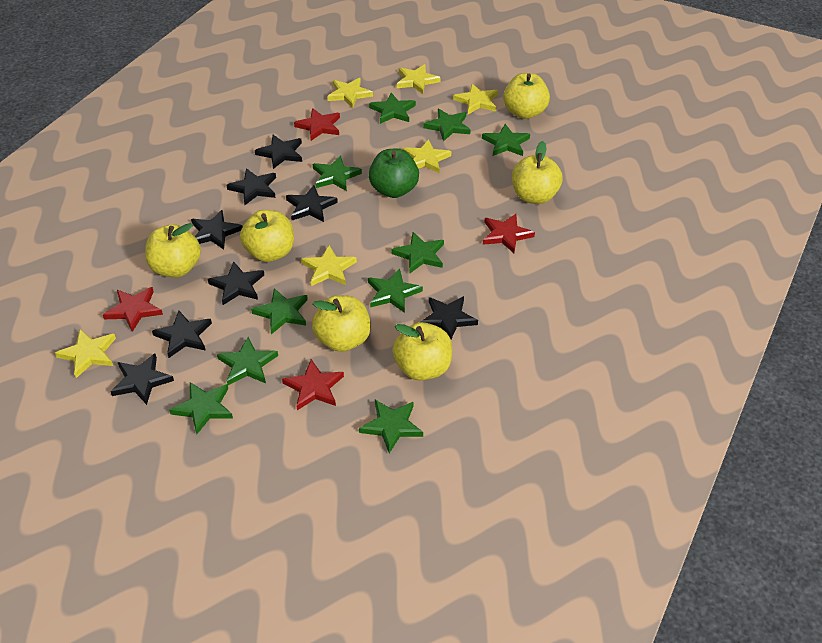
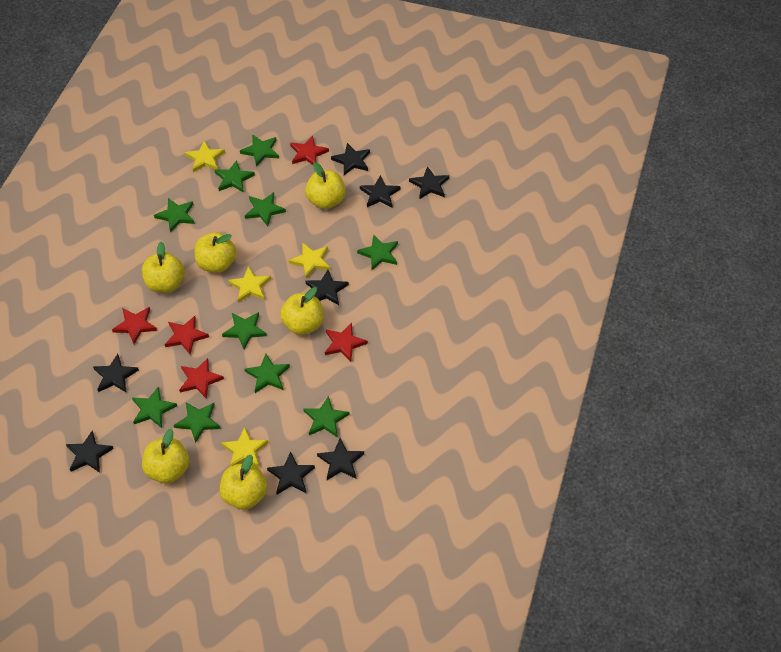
green apple: [369,149,419,198] = 1 -> none = 0
red star: [103,287,163,332] [282,359,344,410] [294,108,340,141] [483,214,535,253] = 4 -> [112,307,157,344] [165,316,209,355] [179,358,224,399] [290,135,329,165] [325,323,368,362] = 5
yellow star: [55,329,116,378] [301,245,357,286] [327,78,373,108] [397,64,441,94] [402,139,451,173] [453,84,498,114] = 6 -> [185,140,225,172] [221,427,269,468] [228,266,271,303] [289,243,330,279] = 4

